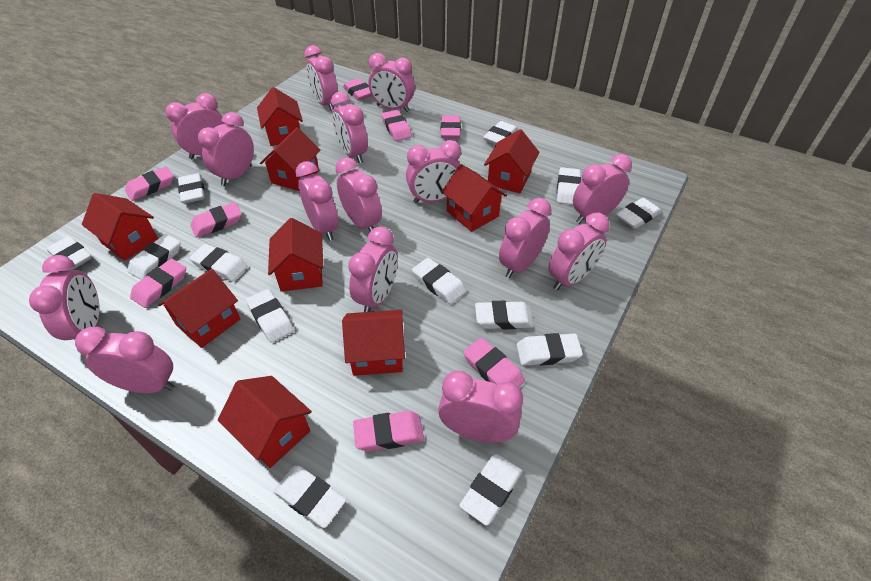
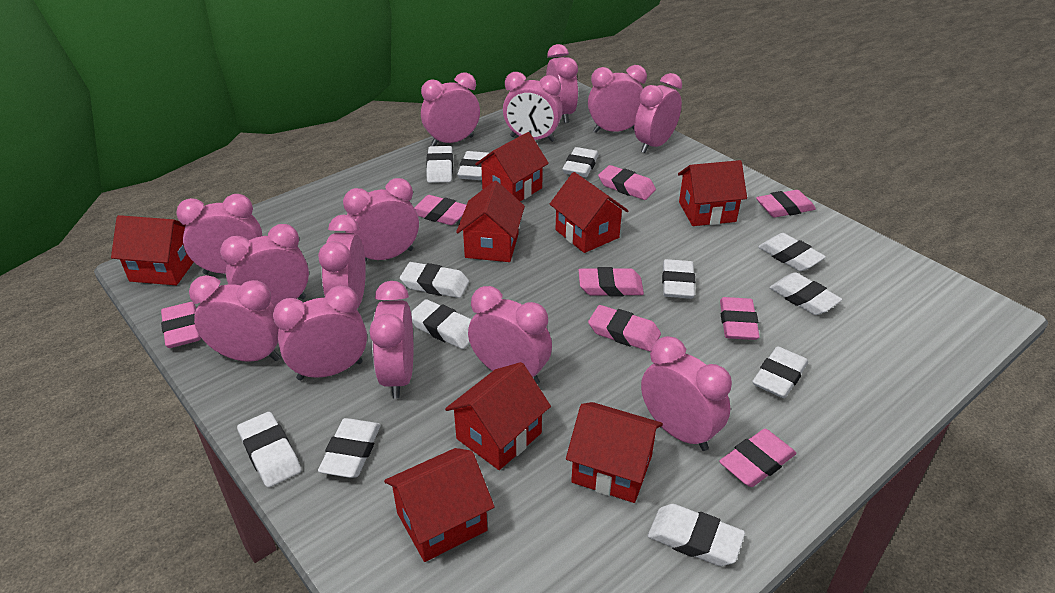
pink clock: [29,255,100,340] [75,327,175,394] [166,93,226,159] [198,112,254,186] [296,161,339,241] [304,45,338,111] [331,92,368,163] [335,157,382,231] [348,226,398,312] [368,53,415,112] [406,140,461,203] [438,371,523,443] [499,198,552,278] [548,213,610,290] [573,154,632,224] = 15 -> [176,194,263,275] [189,275,280,362] [220,224,309,306] [273,285,367,380] [318,214,366,307] [343,178,419,262] [369,281,413,399] [421,72,480,146] [468,286,552,385] [503,72,563,142] [546,44,578,123] [588,65,647,133] [634,73,682,153] [641,336,732,451] = 14
red house: [82,193,158,261] [158,269,240,348] [218,376,312,468] [257,87,303,146] [260,127,320,191] [268,218,324,292] [342,310,405,376] [442,164,507,232] [484,129,539,193] = 9 -> [111,215,194,285] [384,448,495,562] [445,362,551,470] [456,181,525,262] [475,132,549,201] [550,172,629,253] [566,402,663,503] [678,160,747,226] = 8
white eraser: [47,236,92,270] [128,234,181,280] [178,173,205,204] [189,244,248,282] [246,289,294,343] [273,466,346,528] [412,258,466,304] [459,454,522,526] [475,301,534,329] [483,121,518,145] [517,333,583,366] [557,167,581,205] [616,198,661,229] = 13 -> [237,412,301,487] [318,418,381,478] [400,262,469,298] [411,299,471,349] [426,146,453,183] [457,151,489,180] [562,147,599,177] [648,504,745,566] [662,259,695,299] [752,346,808,398] [758,233,826,271] [769,272,842,315] = 12

